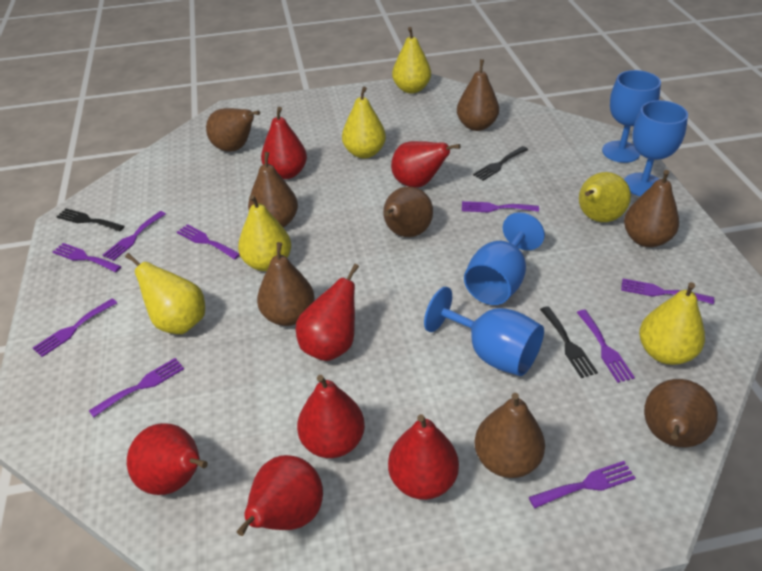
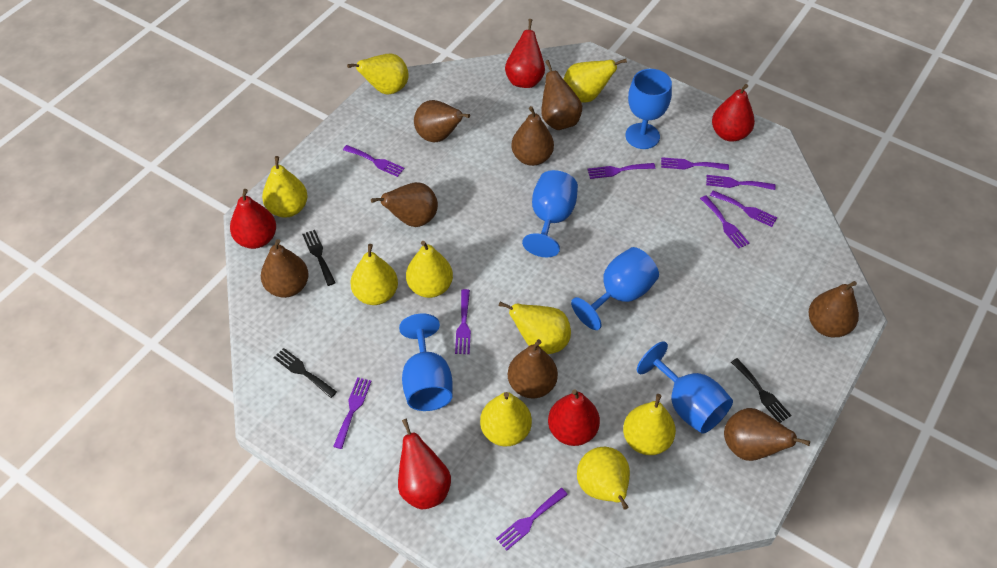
blue goblet: [424,287,544,376] [464,212,545,305] [602,70,661,163] [624,100,688,196] = 4 -> [399,314,453,411] [522,170,578,257] [571,247,659,330] [625,69,672,149] [637,341,733,434] = 5
red pear: [127,423,208,495] [237,455,323,536] [261,107,307,179] [296,264,359,361] [297,375,365,458] [388,414,459,500] [391,141,460,188] = 7 -> [230,189,276,249] [398,419,451,509] [505,19,545,88] [548,389,600,446] [712,84,755,142] = 5
yellow pear: [125,253,205,334] [238,195,291,271] [342,87,386,158] [392,27,431,93] [579,172,631,222] [639,282,705,365] = 6 -> [262,156,308,218] [347,54,408,95] [350,244,398,305] [406,241,453,298] [480,392,532,446] [499,302,571,354] [563,59,627,103] [577,447,630,510] [623,394,676,455] = 9

